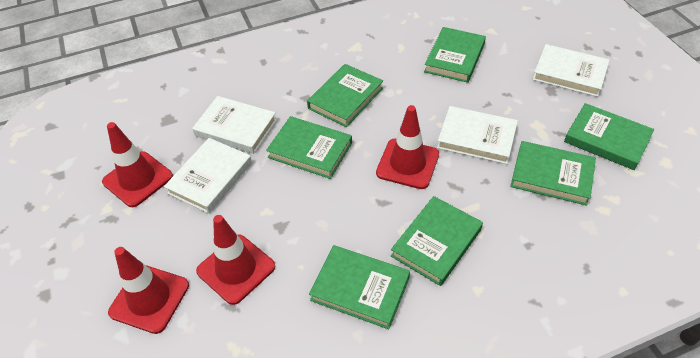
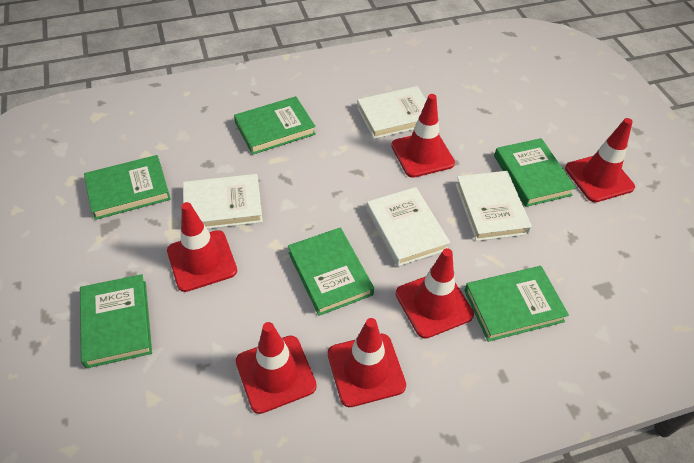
green book: [266,116,352,179] [307,64,383,127] [309,245,410,329] [391,196,483,286] [424,27,486,83] [510,141,596,206] [564,103,654,170] = 7 -> [80,274,152,368] [84,155,171,220] [234,96,316,155] [288,228,374,316] [464,266,569,342] [494,138,576,207] = 6
red traffic cone: [102,122,173,207] [108,247,189,334] [196,215,275,305] [376,105,439,189] = 4 -> [167,202,237,292] [236,322,317,414] [328,318,406,407] [391,94,455,178] [396,248,474,339] [565,118,635,202] = 6

